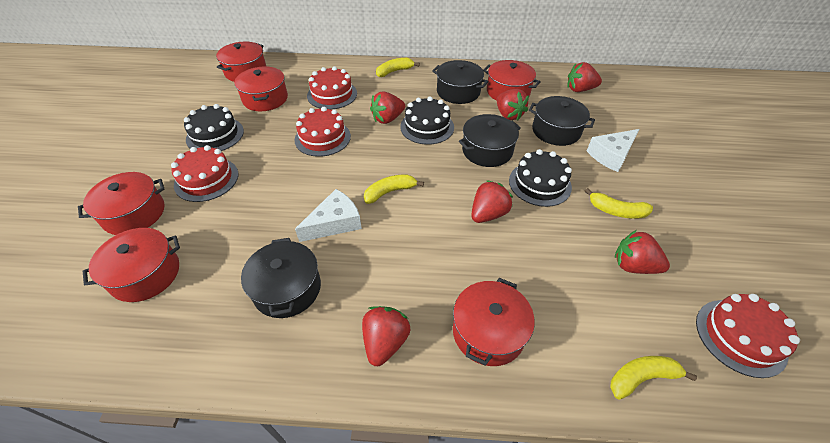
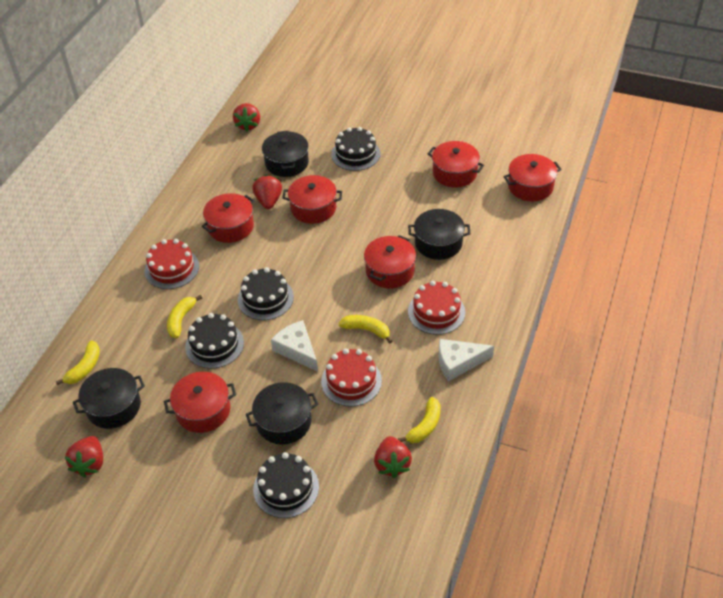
black cake: [184,104,244,151] [400,96,454,145] [509,149,572,207] = 3 -> [185,313,244,369] [238,267,294,320] [253,452,319,518] [331,127,381,171] = 4
red cake: [171,145,238,202] [295,107,351,157] [307,66,357,109] [696,294,800,378] = 4 -> [144,239,199,289] [321,348,382,407] [408,281,465,335] = 3
red strawberry: [362,306,410,366] [370,92,405,124] [471,180,513,223] [496,89,529,121] [567,62,602,92] [615,230,670,274] = 6 -> [65,436,103,477] [233,103,260,132] [252,175,282,209] [374,436,412,478] = 4

